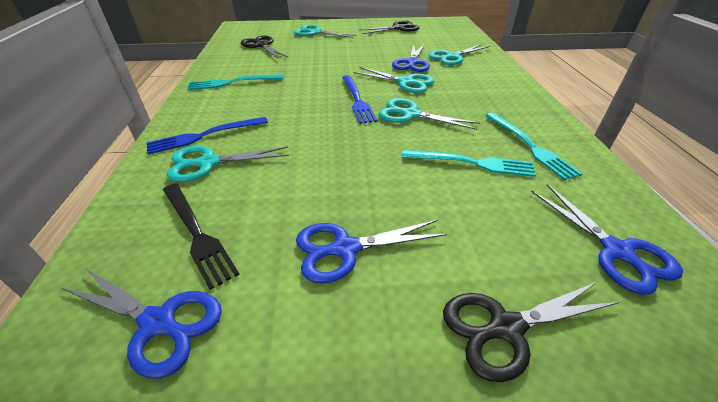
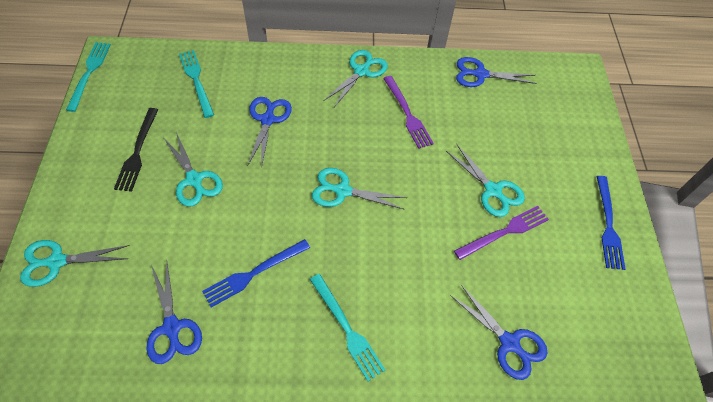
black scissors: [241,35,288,59] [360,20,419,34] [443,282,620,382] = 3 -> none = 0
purple fork: none = 0 -> [383,76,434,149] [454,206,549,260] = 2

